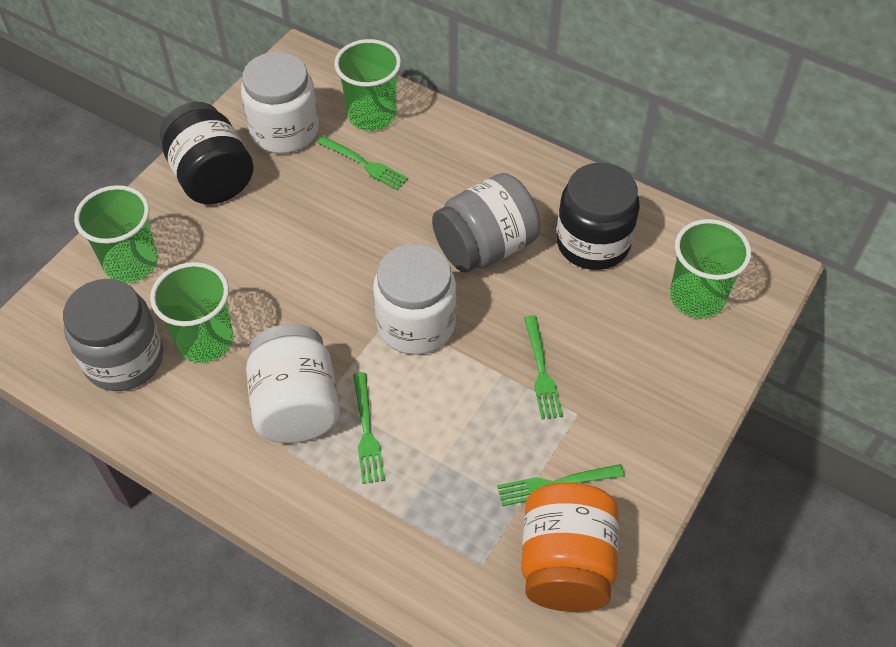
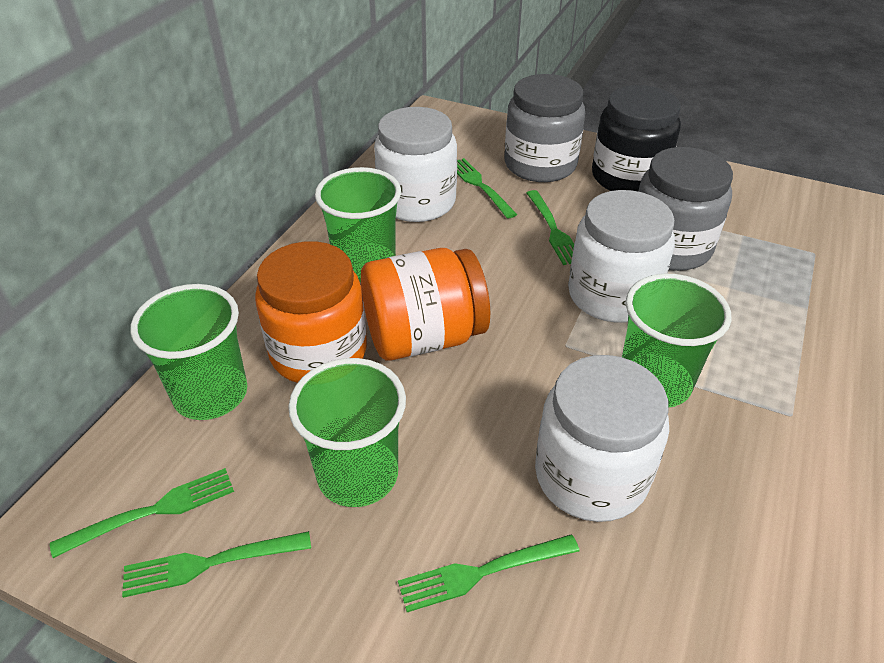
black jar: [160,102,254,204] [556,163,640,270] = 2 -> [592,85,681,191] = 1
green fork: [316,136,408,191] [353,372,385,484] [497,464,625,506] [524,315,563,420] = 4 -> [50,468,234,558] [122,531,311,598] [398,534,579,612] [457,158,517,219] [527,190,574,265] = 5
orange jar: [521,483,619,612] = 1 -> [255,241,367,383] [361,248,490,361] = 2

